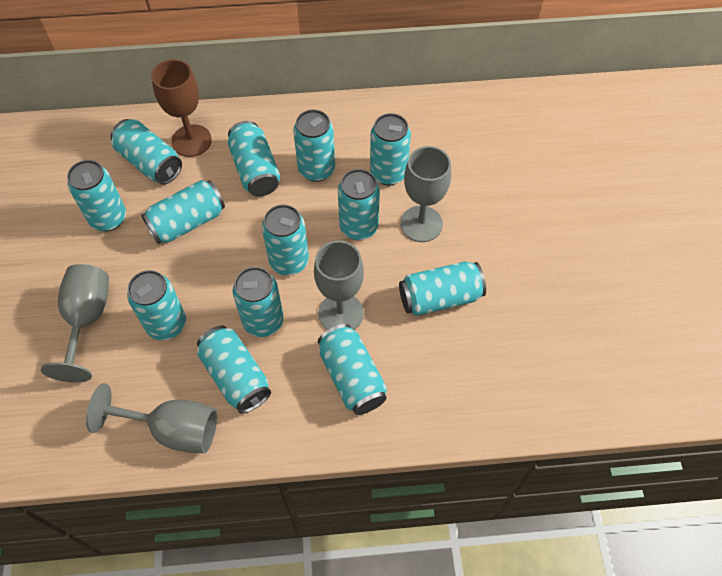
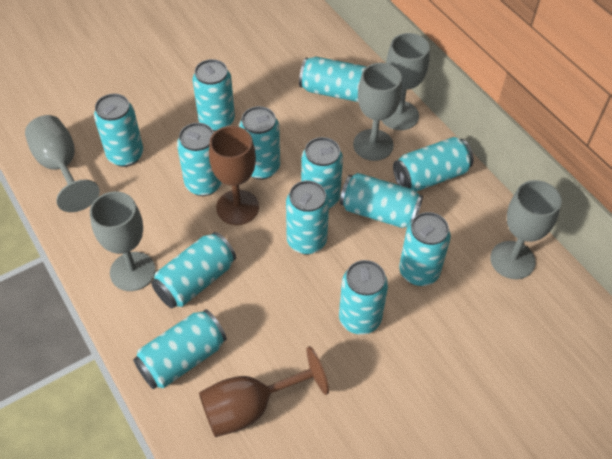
brown goblet: [151,59,212,157] = 1 -> [199,347,329,437] [209,126,259,225] = 2
grey goblet: [41,264,109,383] [86,383,217,454] [314,241,364,330] [400,146,451,242] = 4 -> [25,115,100,212] [90,191,156,291] [353,63,402,161] [381,33,430,130] [490,180,562,279] = 5

